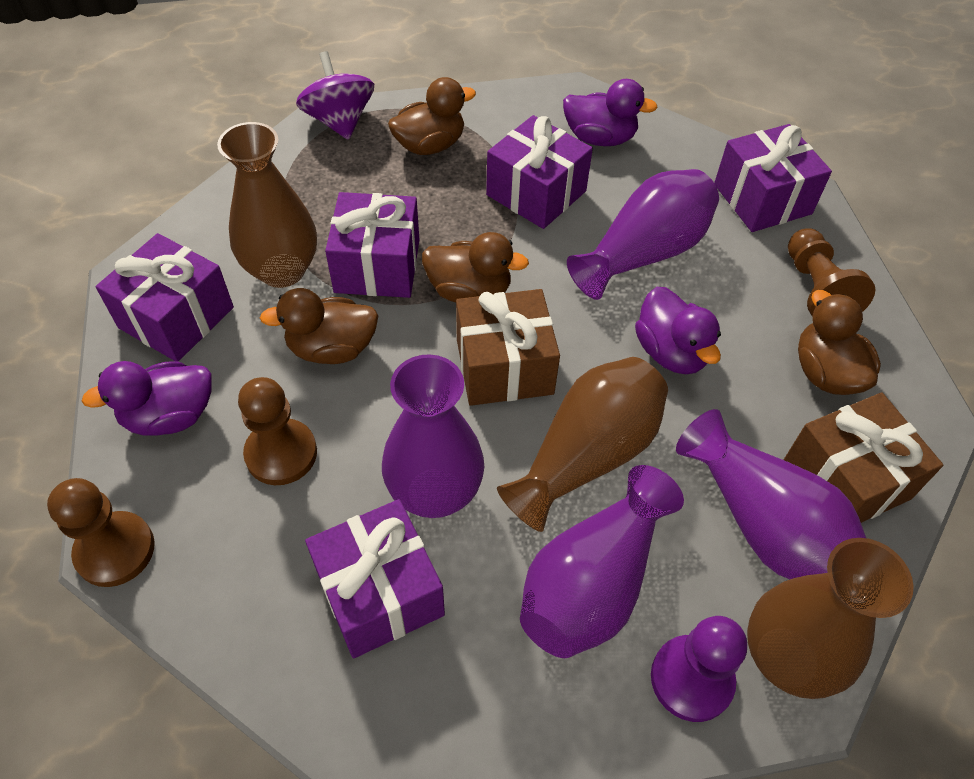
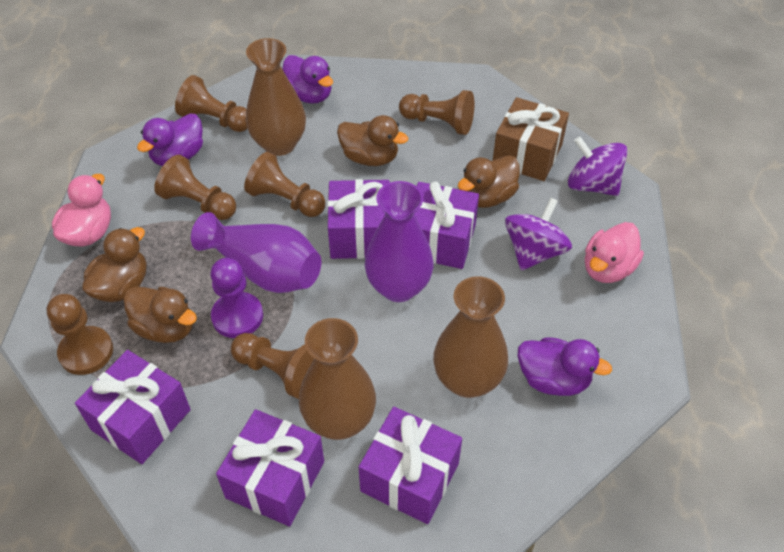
brown gift: [456,289,560,406] [784,392,943,523] = 2 -> [493,97,569,181] = 1
brown pawn: [47,478,155,587] [238,377,317,485] [788,228,876,316] = 3 -> [47,294,113,375] [154,155,236,220] [175,75,247,132] [231,333,314,399] [244,152,325,217] [399,90,474,135] = 6
pink duck: none = 0 -> [52,174,111,246] [585,222,644,283] = 2
purple spinning top: [296,51,374,140] = 1 -> [505,197,572,271] [568,136,628,196] = 2
purple vase: [382,354,485,518] [520,465,684,658] [567,169,719,300] [676,409,866,579] = 4 -> [191,212,321,293] [365,181,434,302] = 2

